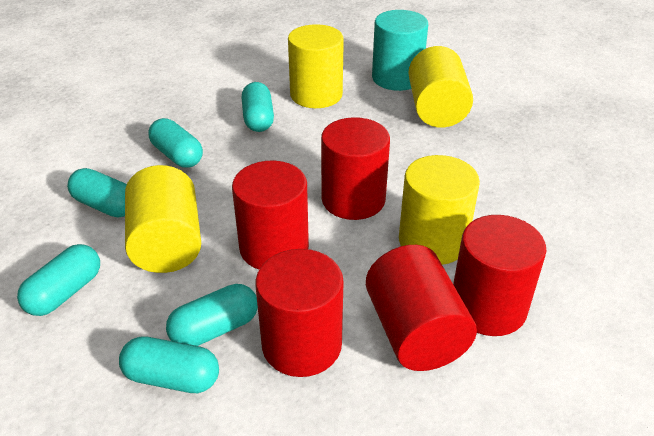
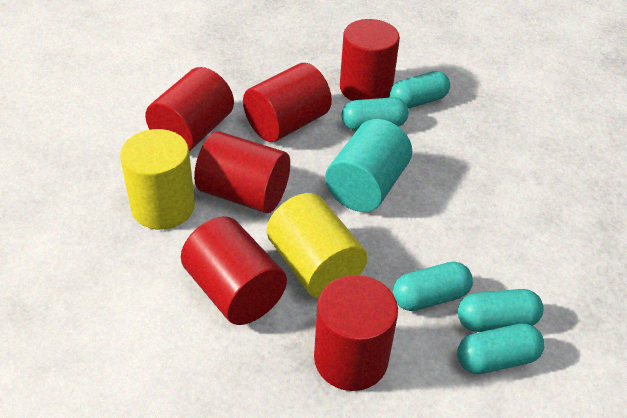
red cylinder: [232,161,309,269] [255,249,344,377] [321,117,390,220] [366,245,477,371] [453,215,546,336] = 5 -> [145,67,234,151] [181,216,287,325] [194,132,290,213] [243,63,332,142] [314,275,398,391] [340,19,400,101] = 6
turquoise capsule: [17,244,100,316] [67,168,127,217] [119,337,219,393] [148,118,203,168] [166,284,258,346] [242,82,274,132] = 6 -> [341,97,409,131] [390,71,450,109] [393,262,473,311] [457,323,544,374] [458,289,544,332] = 5
yellow cylinder: [125,165,201,273] [288,24,344,108] [399,155,480,265] [408,46,473,128] = 4 -> [120,129,195,229] [267,193,367,298] = 2

